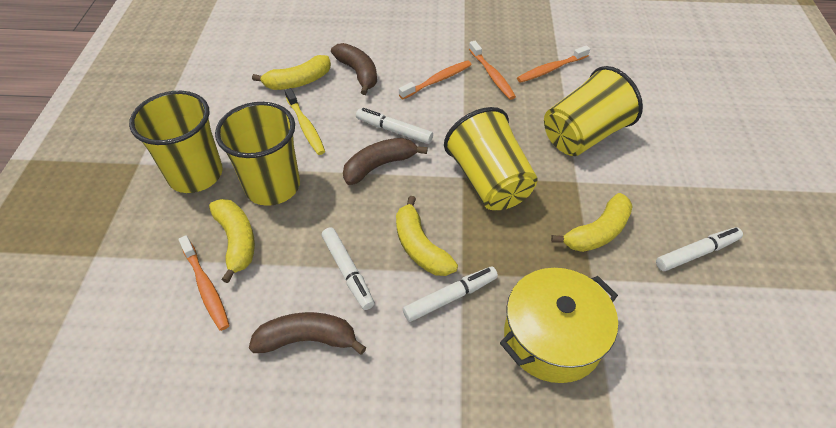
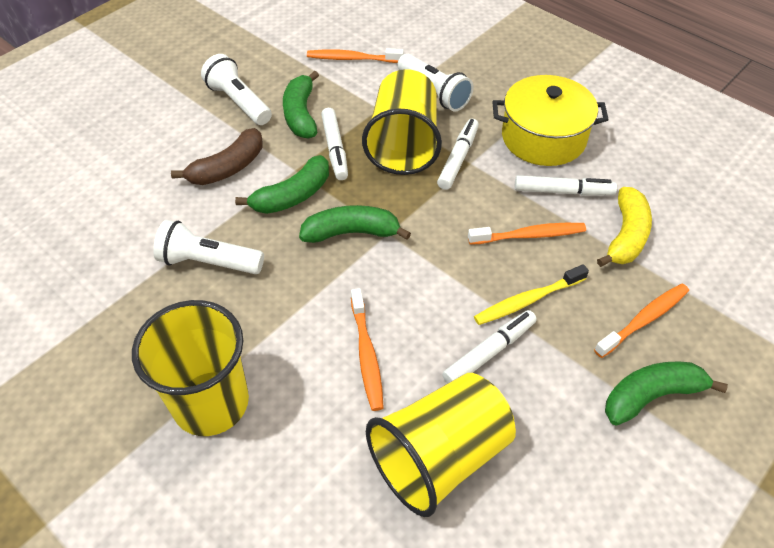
brown banana: [249,312,366,355] [331,43,377,95] [343,138,428,185] = 3 -> [171,128,263,185] = 1
green banana: none = 0 -> [235,155,329,214] [283,71,319,138] [299,205,411,243] [605,361,728,426] = 4
white flashlight: none = 0 -> [153,220,264,274] [201,54,272,125] [397,54,474,112] = 3
yellow banana: [209,199,255,283] [252,55,331,90] [396,196,458,276] [551,193,633,252] = 4 -> [597,187,652,267] = 1
yellow cup: [129,91,223,193] [215,102,300,206] [444,107,538,210] [544,66,643,156] = 4 -> [132,300,249,436] [362,69,442,175] [366,373,516,517] = 3

